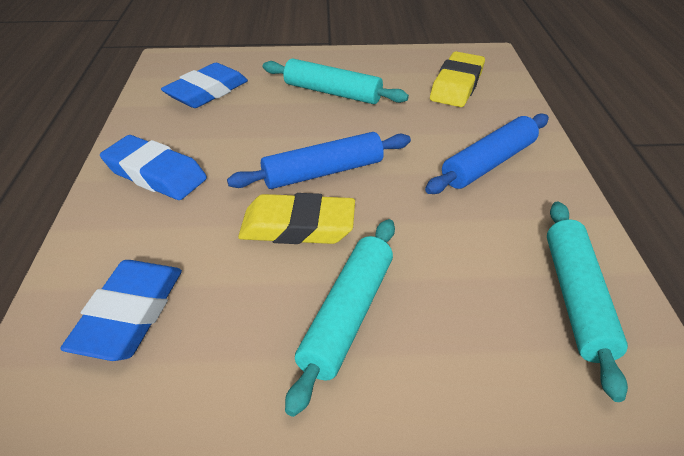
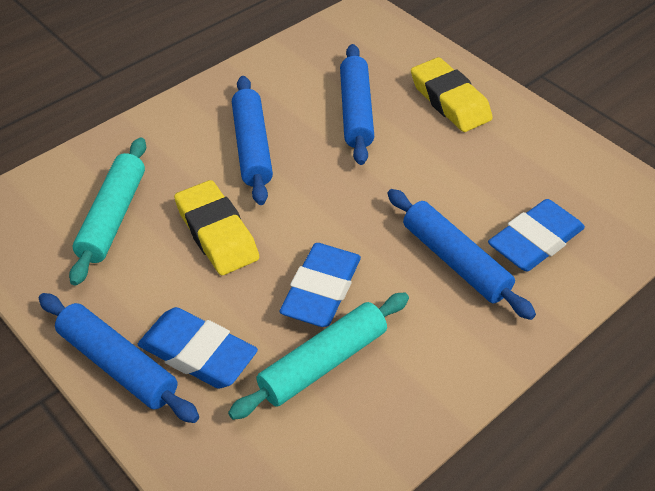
blue rolling pin: [227,132,411,189] [425,114,549,194] = 2 -> [39,293,199,423] [232,76,273,205] [340,44,374,165] [387,189,536,320] = 4
turquoise rolling pin: [263,59,409,104] [285,219,395,417] [547,201,628,402] = 3 -> [69,138,146,286] [228,292,409,420] = 2

